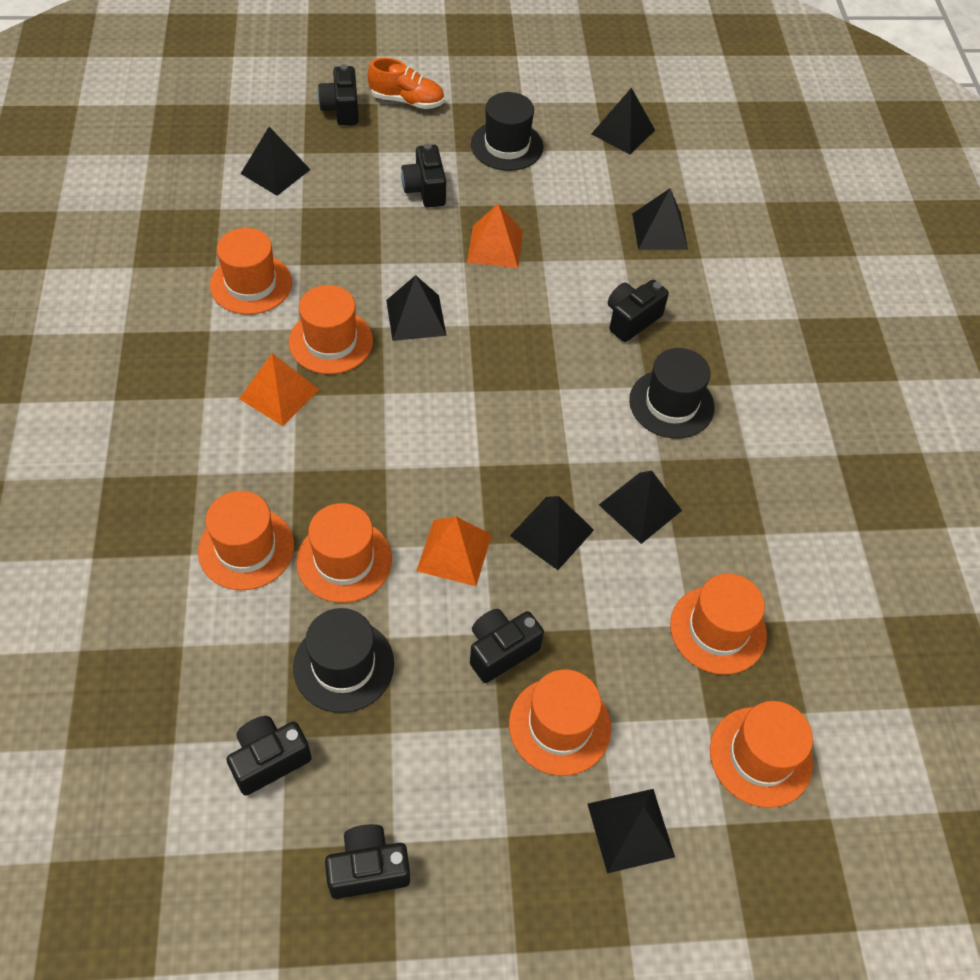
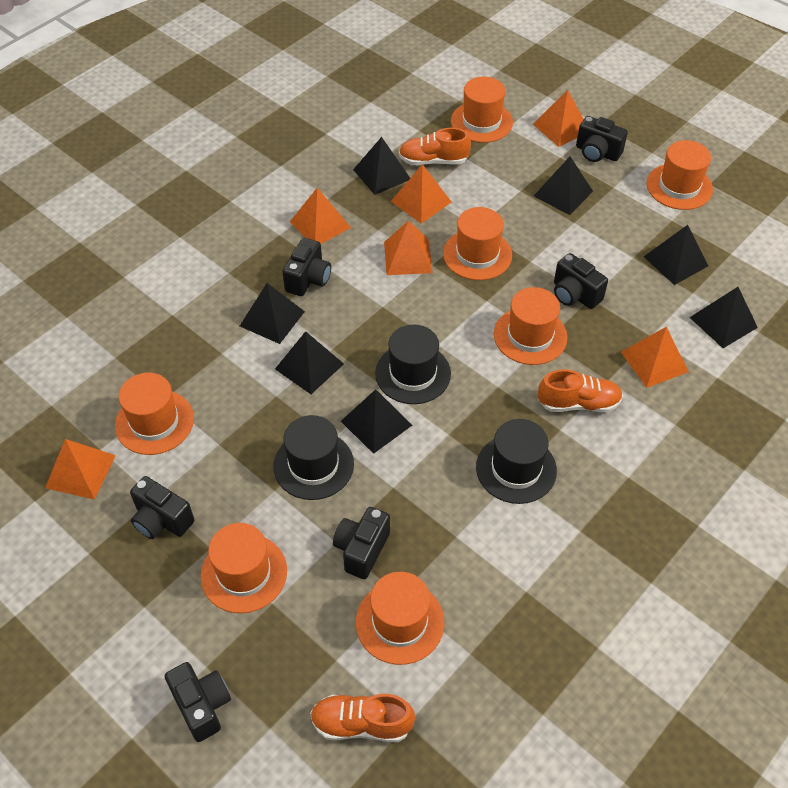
orange pyramid: [239,353,320,426] [416,517,492,586] [467,203,523,268] = 3 -> [45,439,116,500] [290,188,351,244] [384,220,432,275] [391,164,452,224] [533,90,584,147] [621,327,689,388] = 6
orange shoe: [368,58,444,109] = 1 -> [310,694,415,742] [399,128,471,165] [538,369,623,412] = 3

